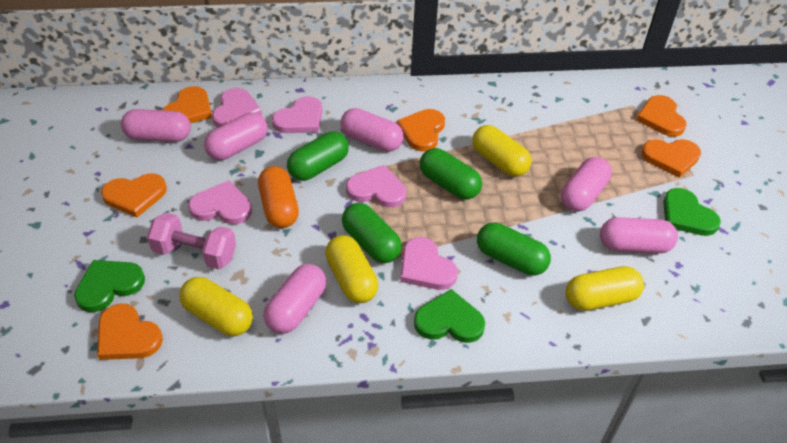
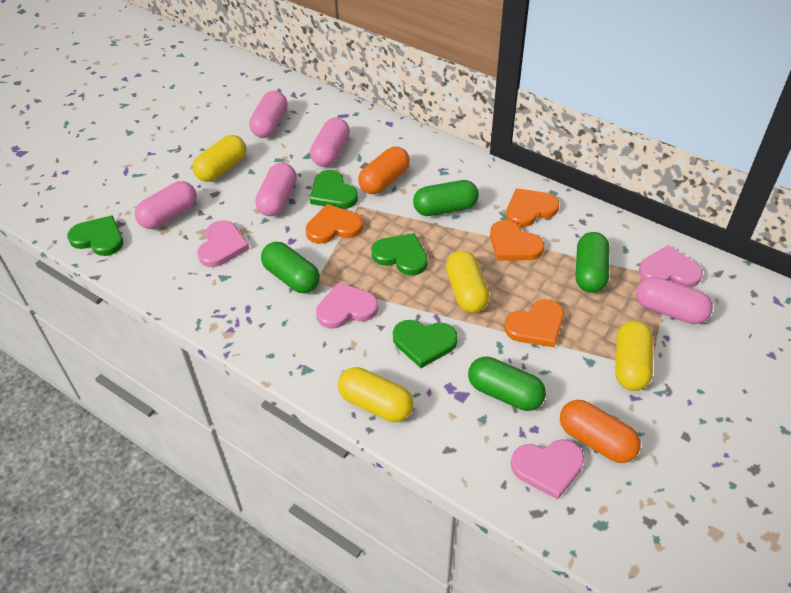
green heart: [74,260,145,312] [414,289,485,343] [663,188,721,236] = 3 -> [67,215,123,256] [310,170,358,209] [371,233,428,276] [393,320,458,368] = 4
orange capsule: [258,166,299,228] = 1 -> [358,147,410,194] [560,400,641,463] = 2
orange heart: [97,304,163,360] [101,174,167,218] [163,86,212,123] [397,109,445,152] [636,95,687,137] [642,139,701,178] = 6 -> [306,204,363,244] [490,220,544,261] [504,299,564,348] [506,188,559,227] = 4
pink capsule: [121,109,191,142] [204,112,268,160] [264,264,326,334] [340,108,404,152] [561,157,612,212] [600,217,678,253] = 6 -> [135,181,197,229] [249,91,288,138] [255,163,297,216] [310,117,350,167] [636,277,713,324] = 5
pink dumbbell: [147,212,236,269] = 1 -> none = 0
pink heart: [188,181,252,224] [212,88,262,128] [272,96,322,133] [346,165,406,208] [400,237,458,290] = 5 -> [197,220,249,267] [316,282,378,329] [511,439,584,500] [638,245,703,288] = 4

